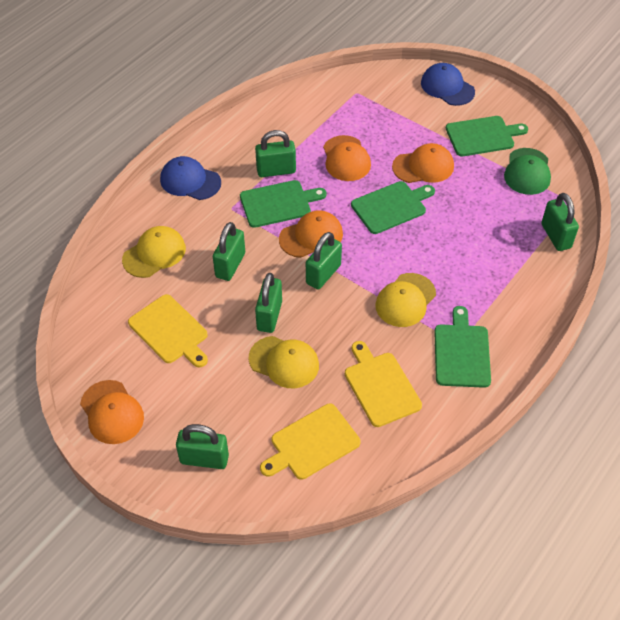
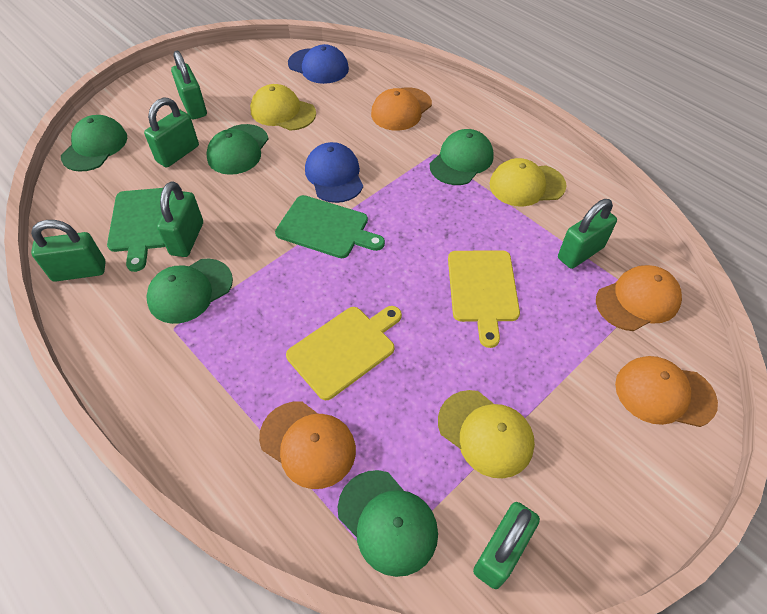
green cap: [504,148,551,195] = 1 -> [61,115,127,172] [146,259,233,324] [206,124,268,175] [338,470,438,577] [430,129,494,185] = 5
green cutting board: [240,180,327,228] [351,181,435,234] [434,306,491,388] [446,116,528,157] = 4 -> [107,188,174,272] [275,195,385,258] = 2
yellow cutting board: [128,294,208,368] [260,404,361,480] [345,341,422,427] = 3 -> [286,306,402,400] [448,250,520,348] = 2

